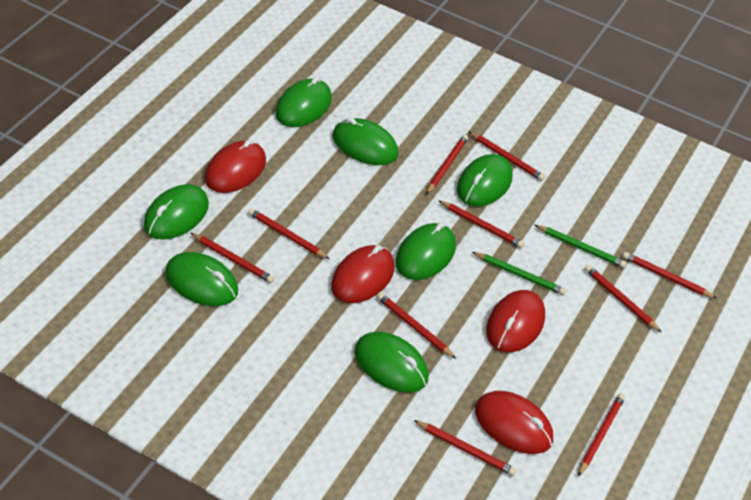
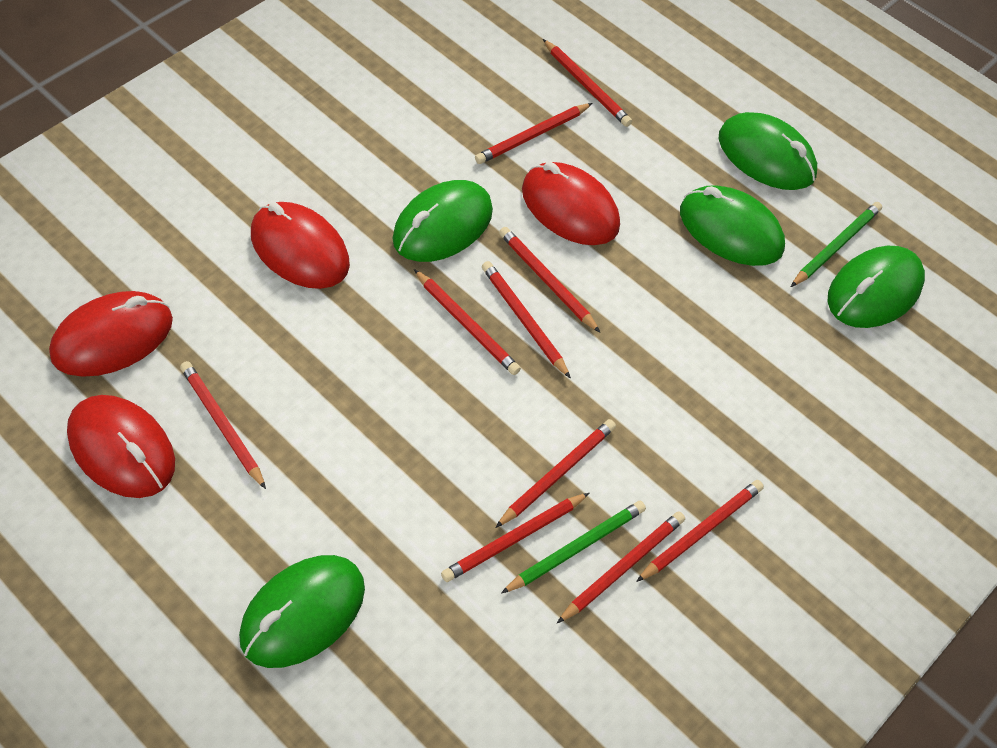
green mouse: [144,184,209,240] [165,252,238,306] [275,77,332,127] [333,118,398,165] [354,332,429,392] [396,223,456,280] [457,154,513,207] = 7 -> [239,555,365,668] [392,180,493,262] [680,186,785,266] [719,112,817,190] [828,246,925,328] = 5

